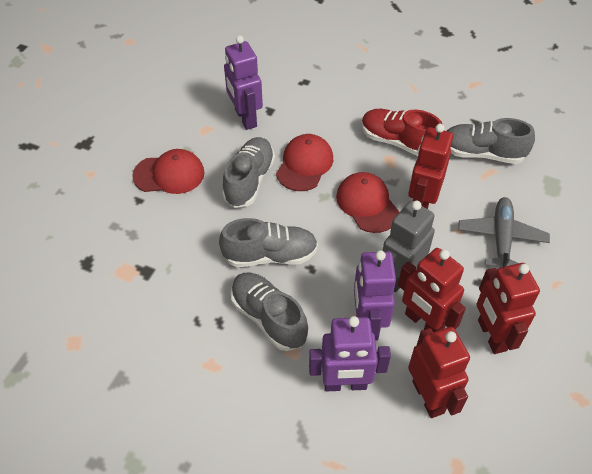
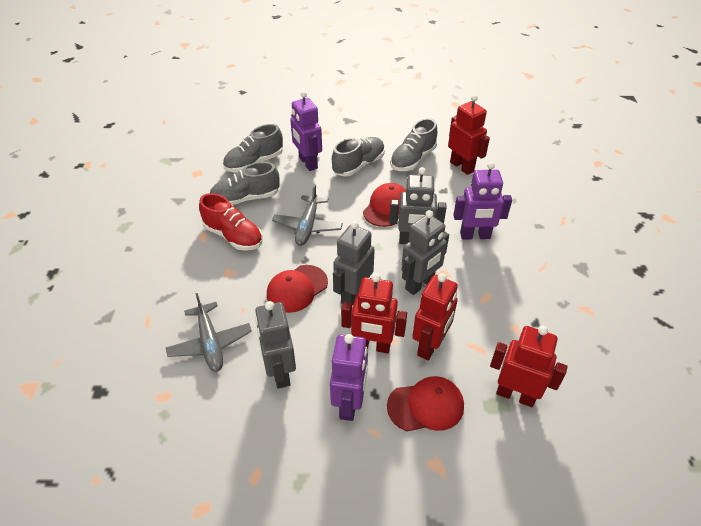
grey plane: [458,197,550,268] = 1 -> [166,293,252,372] [272,184,343,246] = 2
grey robot: [383,200,435,292] = 1 -> [255,301,296,389] [333,221,375,306] [389,167,447,244] [401,210,449,295] = 4

